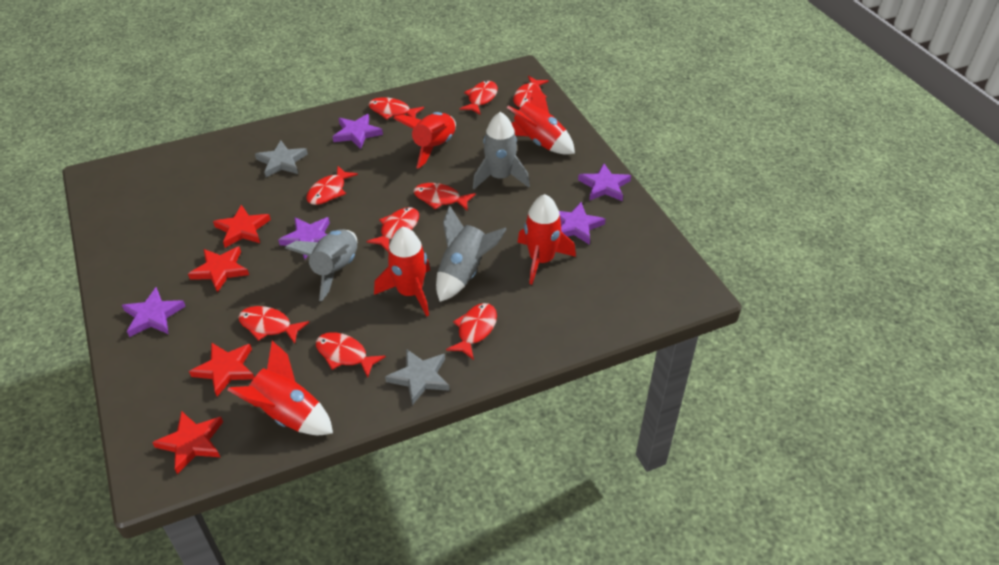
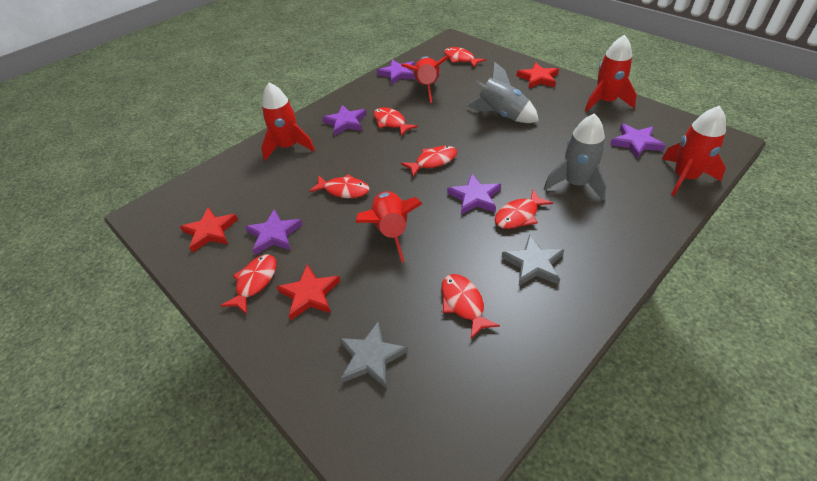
grey rocket: [285,229,357,301] [436,206,507,302] [473,112,530,189] = 3 -> [467,61,539,123] [544,113,607,201] = 2
red fish: [238,306,309,344] [306,166,358,205] [316,332,386,378] [366,207,419,252] [369,97,424,120] [413,183,476,211] [446,303,497,360] [459,81,498,115] [513,76,549,108] = 9 -> [220,255,276,314] [309,174,369,198] [374,107,418,136] [401,146,457,177] [441,274,500,339] [444,47,486,67] [495,190,553,229] = 7
red star: [152,411,223,474] [188,246,249,293] [189,342,254,397] [213,205,271,248] = 4 -> [180,207,238,253] [277,264,340,320] [517,62,559,89] = 3

